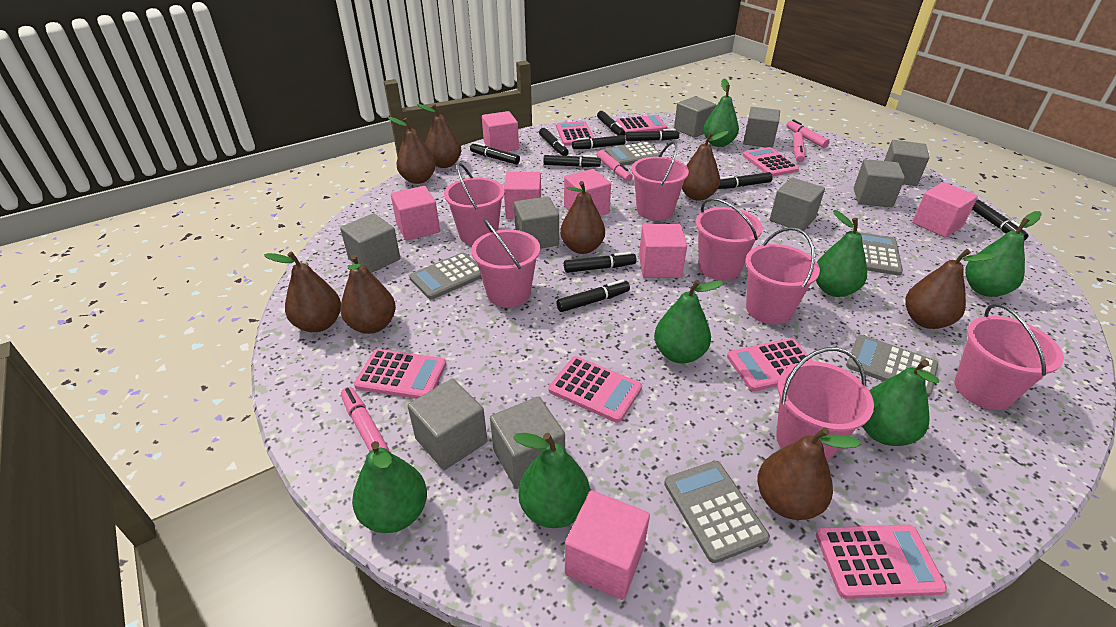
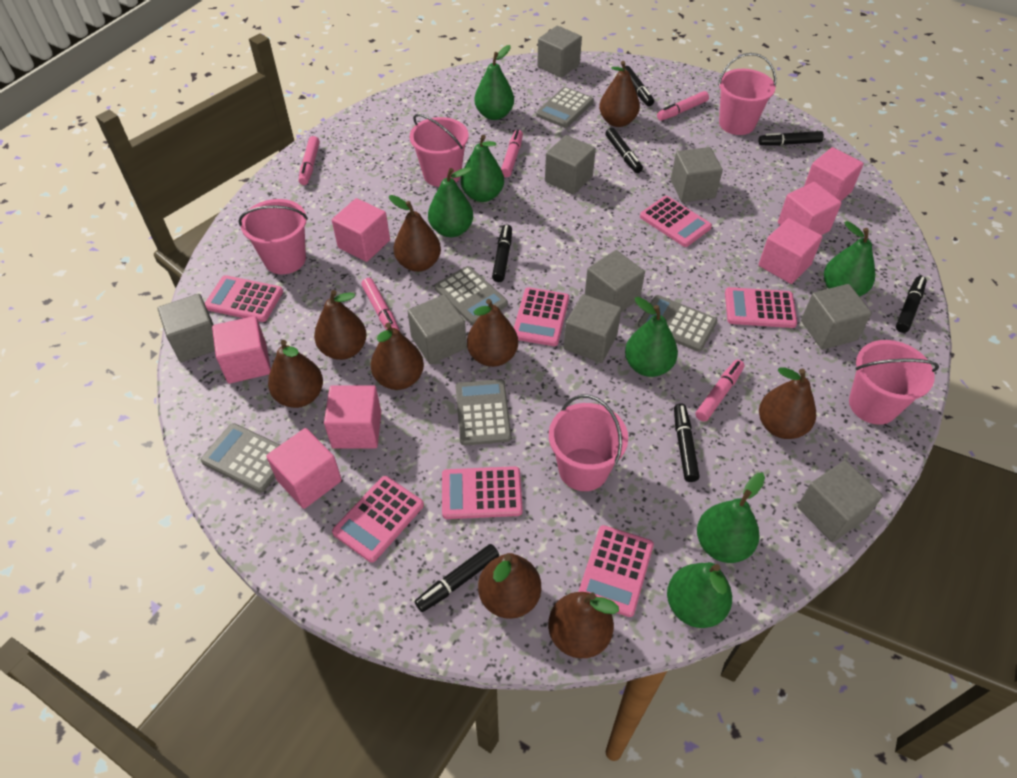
black marker: [470,142,520,165] [539,128,569,156] [543,155,601,167] [556,279,630,312] [564,252,637,273] [572,135,626,149] [597,111,626,136] [626,129,679,141] [718,172,773,189] [972,200,1029,241] = 10 -> [415,544,499,612] [492,224,512,282] [605,128,643,173] [625,66,654,106] [674,403,700,482] [758,131,824,146] [896,276,927,333] = 7
brown pear: [264,252,341,332] [340,255,396,334] [388,117,436,184] [417,104,462,168] [560,181,605,254] [682,131,729,201] [757,427,861,520] [905,249,996,329] = 8 -> [268,340,323,408] [314,290,367,360] [371,323,424,390] [389,195,441,272] [467,299,518,367] [478,553,541,619] [548,592,619,658] [599,61,640,127] [759,368,816,439] = 9
pink bucket: [444,163,505,245] [471,219,540,307] [631,141,689,221] [696,198,763,281] [745,227,820,325] [776,347,874,461] [955,303,1064,410] = 7 -> [239,199,308,274] [410,114,469,187] [549,395,628,491] [718,53,776,135] [849,340,939,425] = 5
pink marker: [341,387,389,451] [597,150,633,182] [786,119,830,148] [793,132,805,162] = 4 -> [299,136,320,185] [361,278,400,331] [501,130,523,177] [657,91,709,121] [695,360,744,422] = 5

